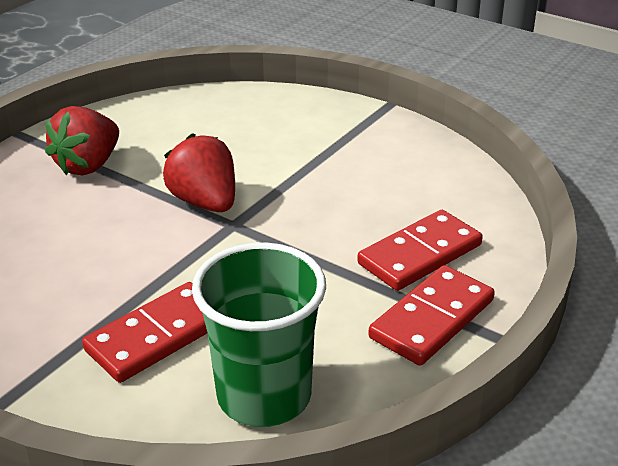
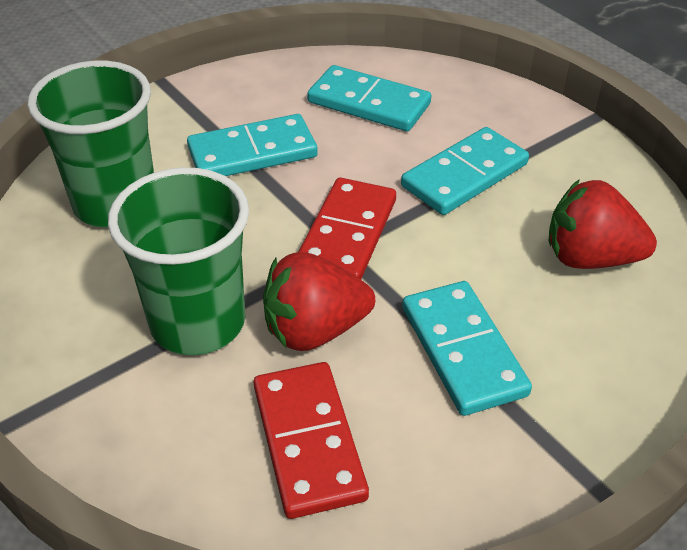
green cup: [192,243,326,427] = 1 -> [28,60,154,227] [108,167,249,355] = 2
red domino: [82,282,207,383] [357,210,483,291] [368,265,495,366] = 3 -> [254,362,369,519] [299,178,396,279] = 2
turquoise domino: none = 0 -> [187,114,318,176] [307,65,431,131] [401,127,529,215] [402,281,532,416] = 4

